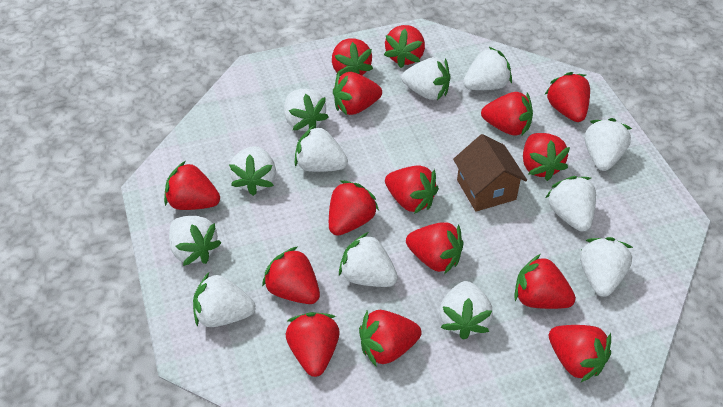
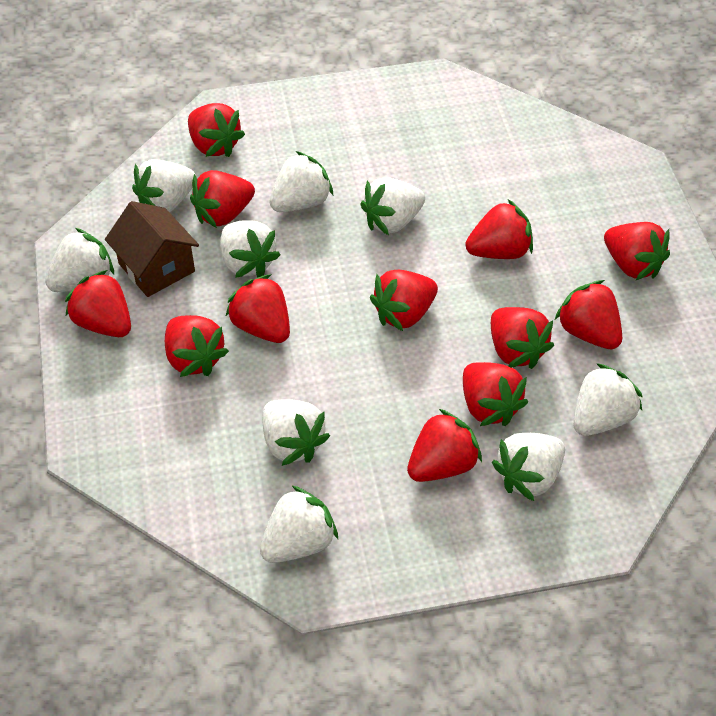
red strawberry: [164,161,220,210] [262,246,320,304] [286,312,340,377] [329,180,379,236] [332,38,373,76] [333,72,382,115] [359,310,421,367] [384,25,425,68] [385,166,439,214] [406,222,464,274] [481,92,533,136] [514,254,576,309] [523,133,570,181] [544,72,590,122] [549,325,611,383] = 15 -> [65,270,131,337] [165,315,229,377] [188,103,245,157] [190,170,255,228] [225,274,290,343] [370,270,438,331] [407,409,482,482] [463,362,528,426] [465,199,533,259] [491,307,554,369] [555,280,622,349] [604,222,670,280] = 12
white strawberry: [169,216,222,266] [193,272,255,327] [229,146,276,196] [284,89,329,131] [295,125,348,172] [339,232,398,287] [402,57,451,100] [440,281,493,340] [463,47,512,90] [545,176,596,232] [580,237,633,297] [585,118,632,171] = 12 -> [45,228,114,292] [132,159,196,212] [220,221,280,278] [260,485,338,563] [262,399,330,466] [269,151,333,212] [361,177,425,235] [492,433,565,501] [573,363,643,436] = 9

